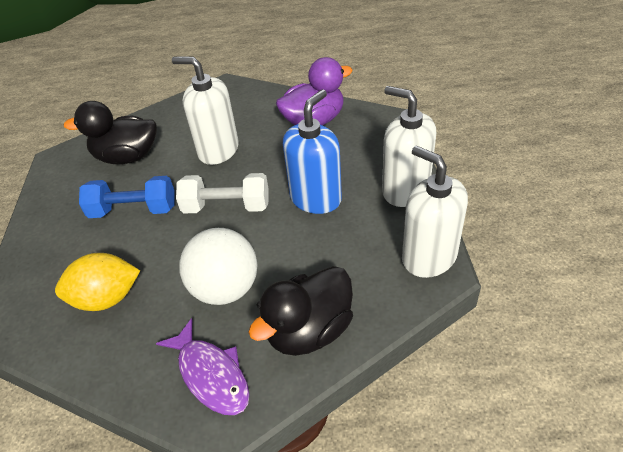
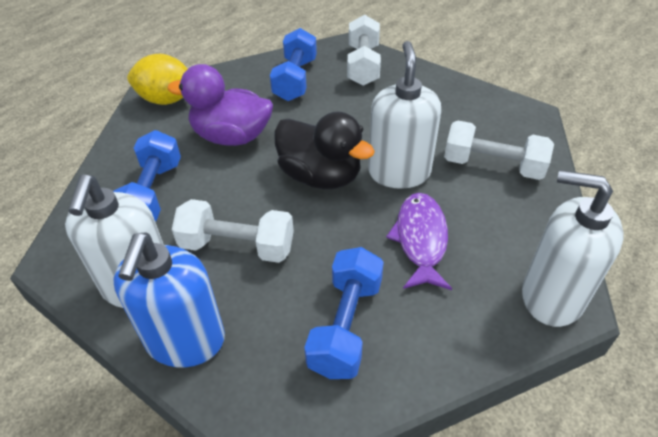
black duck: [64,101,157,164] [248,266,353,356] = 2 -> [274,111,375,189] = 1
blue dumbbell: [79,176,174,218] = 1 -> [113,130,181,222] [270,28,317,101] [304,247,384,379] = 3
white ball: [179,228,257,305] = 1 -> none = 0
white dumbbell: [176,173,268,214] = 1 -> [172,199,294,263] [347,15,381,86] [444,121,554,180] = 3

